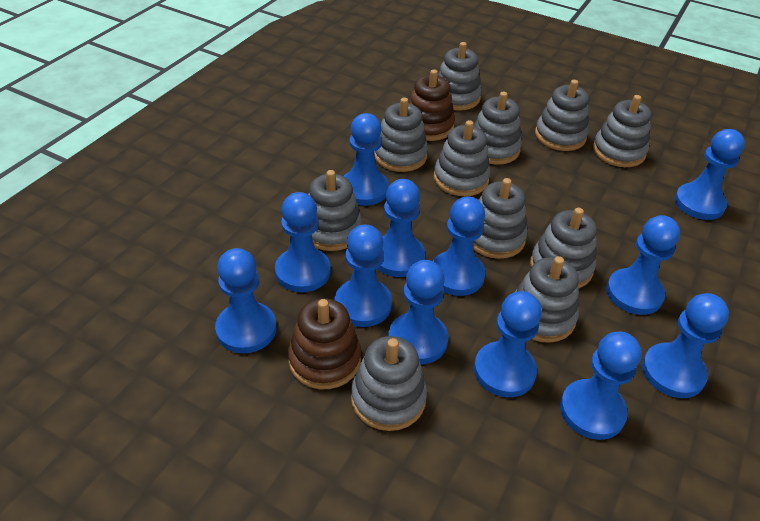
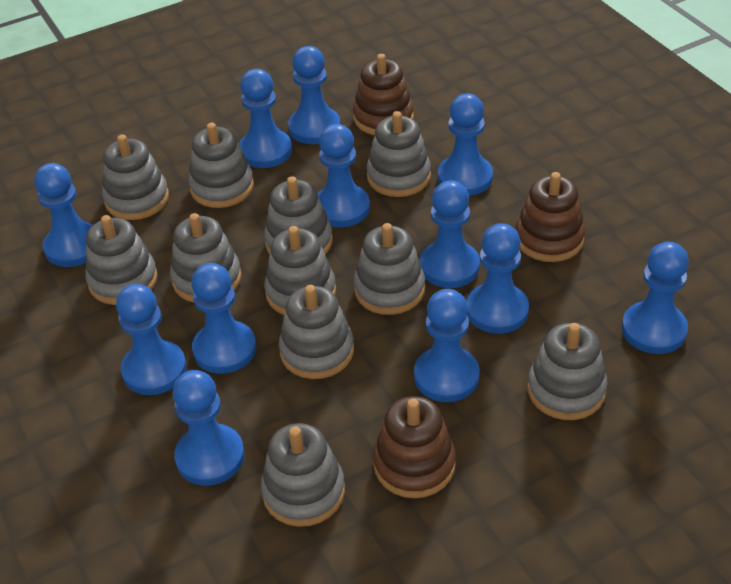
brown stacking toy: [288,298,361,389] [408,69,455,141] = 2 -> [353,54,414,135] [373,396,456,498] [516,172,585,262] = 3

